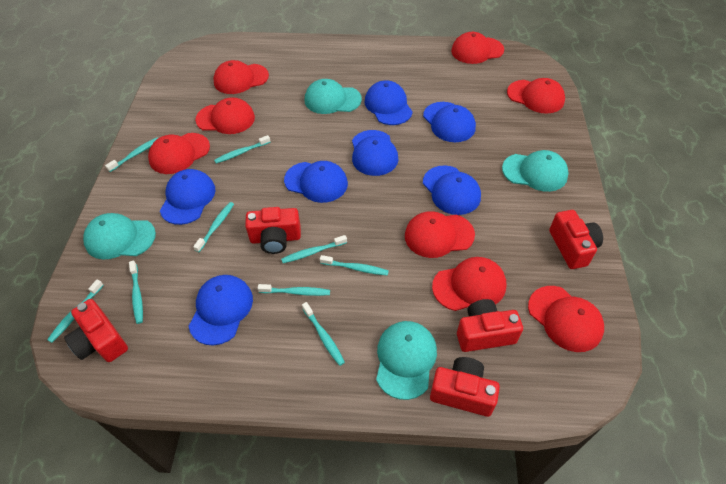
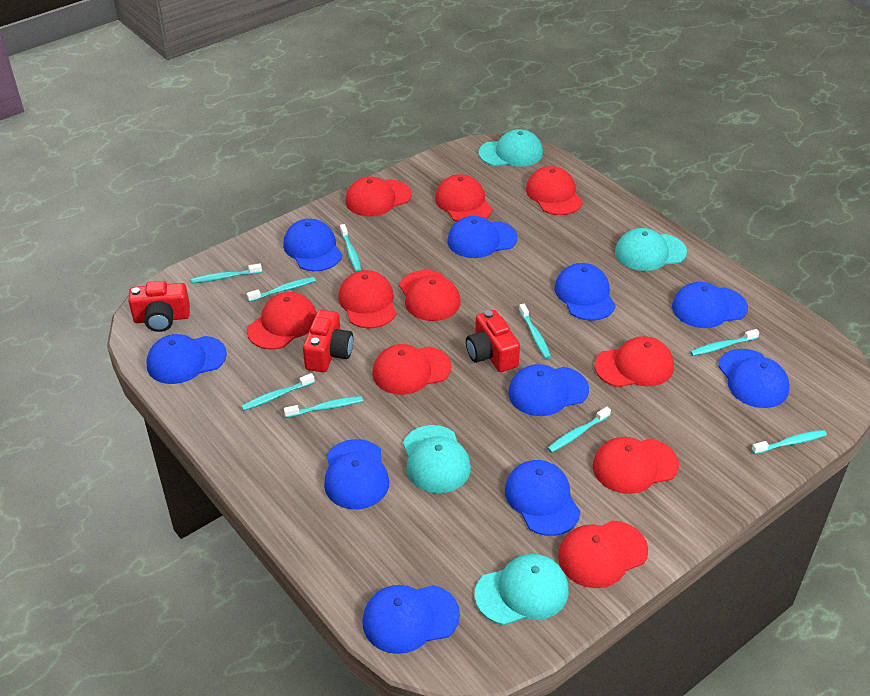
blue cap: [160,169,215,225] [189,275,253,346] [284,161,348,203] [352,130,399,176] [365,81,413,125] [423,102,476,142] [423,165,481,215] = 7 -> [146,334,227,384] [283,219,342,271] [324,439,389,509] [362,585,460,654] [447,216,518,258] [505,460,581,536] [508,364,589,416] [554,263,616,321] [672,282,748,328] [718,349,790,408] = 10
red camera: [64,299,128,362] [245,207,301,254] [430,357,500,417] [457,299,523,352] [549,210,603,269] = 5 -> [128,281,190,332] [303,310,353,372] [466,310,520,372] = 3
red cap: [148,133,210,174] [195,97,255,134] [213,60,269,94] [405,211,475,258] [432,257,506,311] [451,32,504,64] [507,78,565,114] [528,286,604,352] = 8 -> [247,292,317,349] [338,270,396,329] [345,177,412,217] [372,344,452,395] [399,270,460,321] [435,174,492,222] [526,166,583,215] [558,520,648,588] [593,437,679,494] [594,336,674,387] = 10

